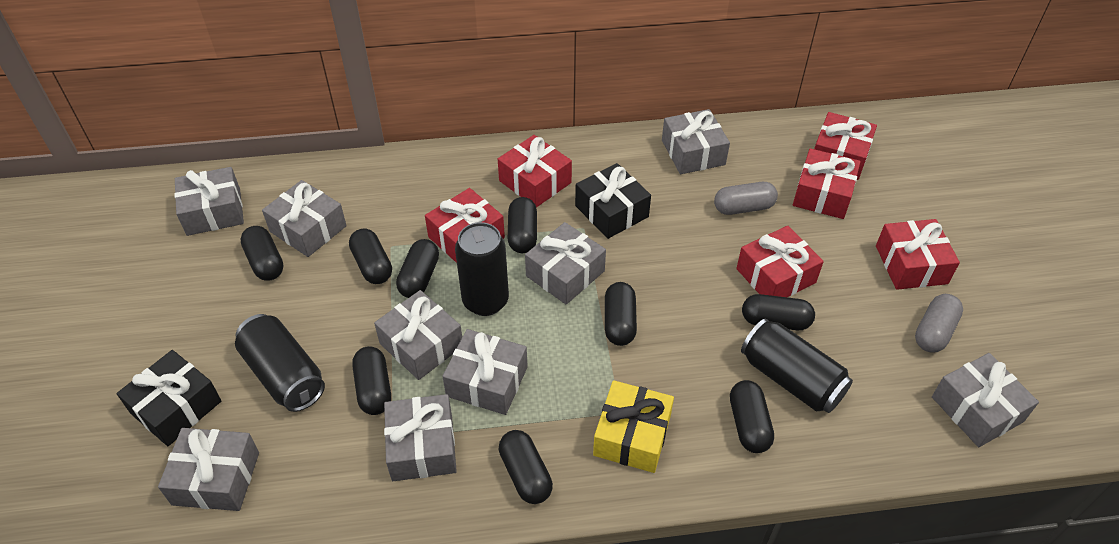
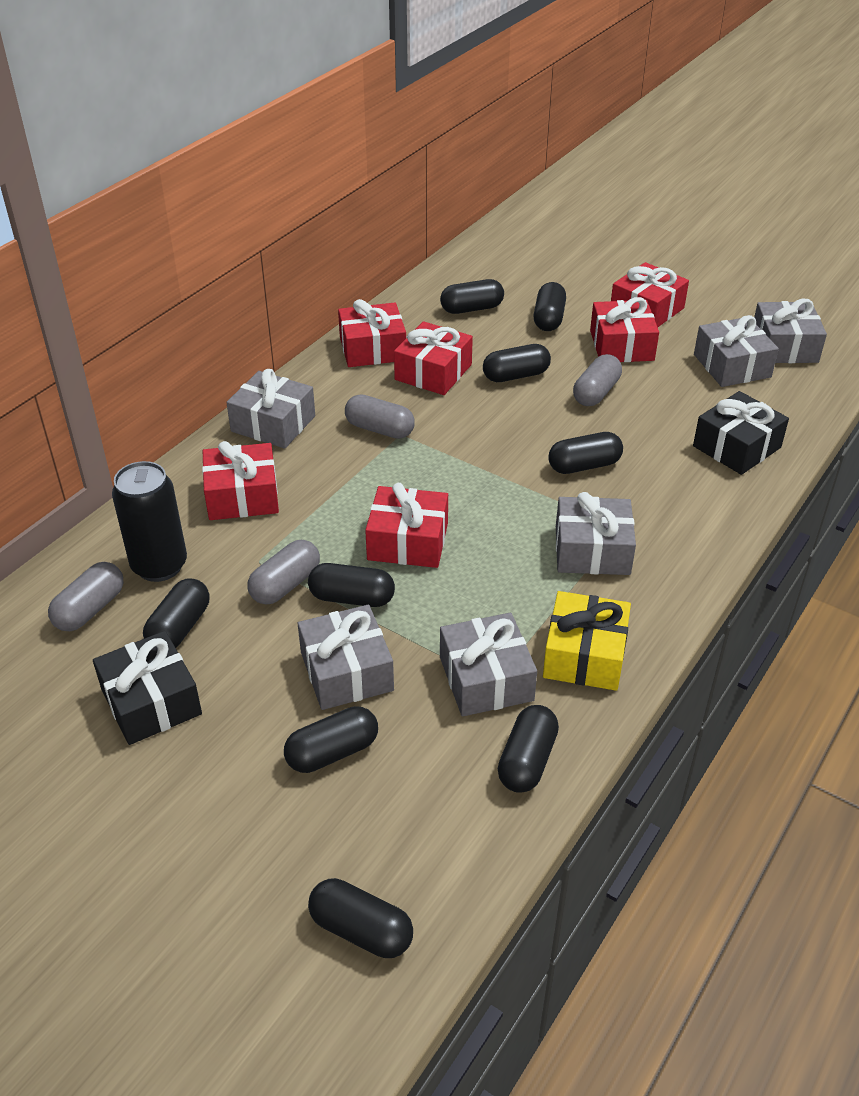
black can: [235,314,325,412] [455,222,509,316] [741,318,853,413] = 3 -> [112,461,187,582] = 1
grey capsule: [714,182,778,215] [915,294,963,353] = 2 -> [48,562,124,631] [248,540,320,605] [345,394,415,439] [573,354,622,406] = 4
grey gift: [158,428,259,511] [175,167,244,236] [262,180,347,257] [374,290,462,380] [384,394,457,481] [442,329,528,415] [525,222,606,305] [662,109,730,174] [932,353,1039,447] = 9 -> [226,369,315,449] [298,605,394,710] [440,613,537,716] [556,492,636,575] [694,315,779,387] [754,299,827,363] = 6

